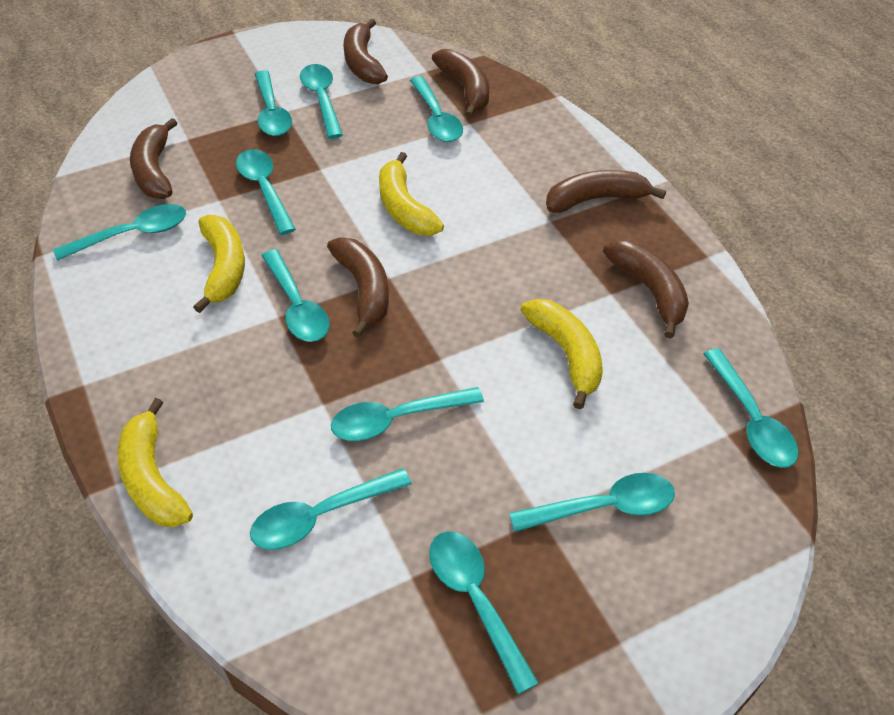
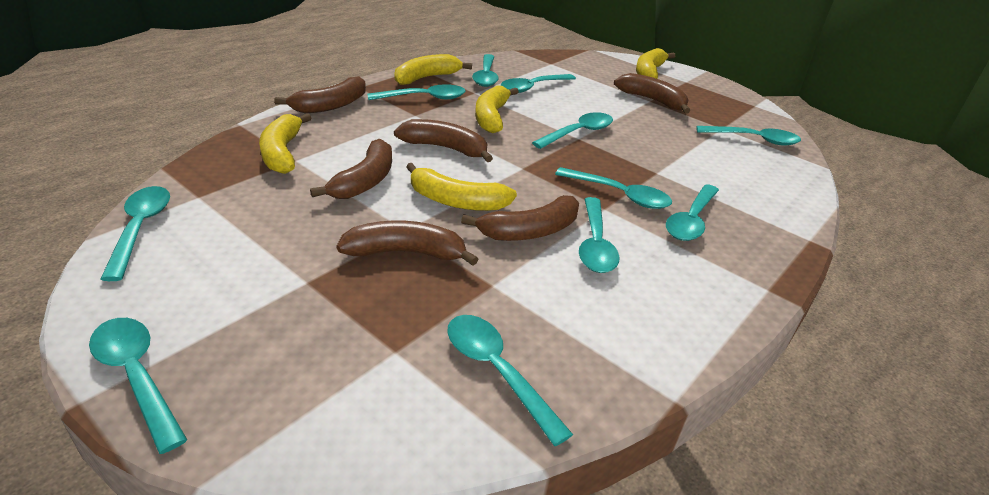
yellow banana: [117,398,193,528] [193,215,245,313] [379,152,444,236] [520,299,603,409] = 4 -> [259,113,311,174] [395,54,472,85] [406,163,517,211] [475,85,519,133] [636,48,675,79] = 5

